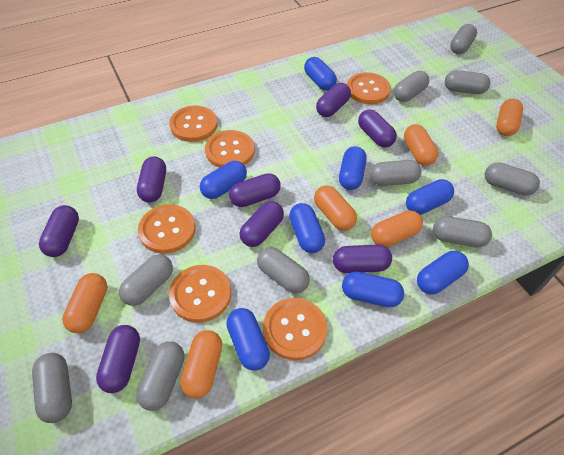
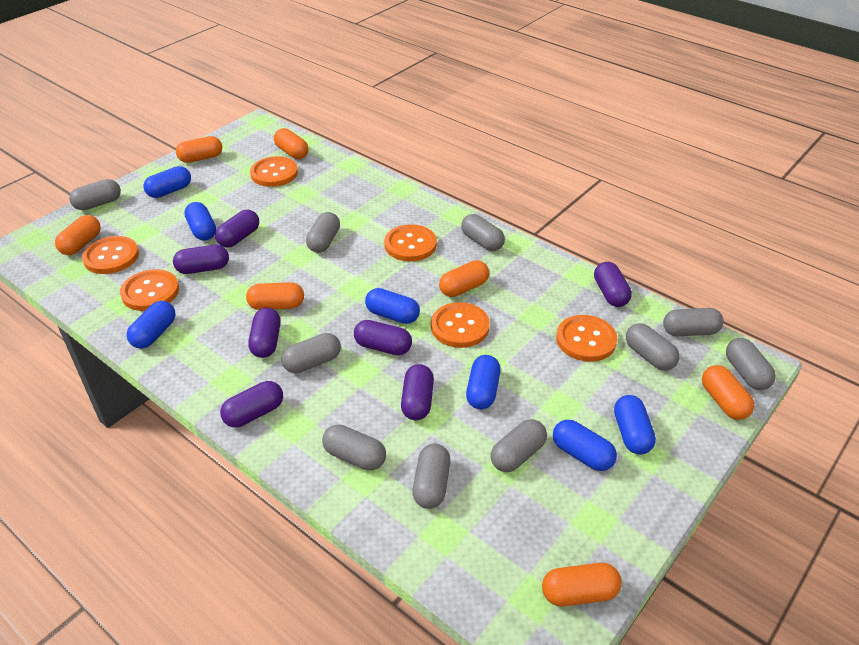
blue capsule: [200,161,247,199] [226,308,270,371] [289,203,325,253] [304,57,337,91] [339,146,366,190] [342,272,404,307] [406,179,454,215] [417,251,469,294] = 8 -> [126,301,176,349] [144,166,191,198] [184,202,216,241] [365,288,420,324] [466,355,501,409] [553,420,617,471] [614,395,656,455] = 7
orange capsule: [62,273,107,333] [180,330,222,399] [314,185,357,231] [371,210,423,247] [404,124,438,166] [496,99,523,136] = 6 -> [55,215,101,255] [176,136,222,163] [246,282,304,310] [274,128,309,159] [439,260,489,297] [542,563,622,606] [702,365,755,420] = 7
purple capsule: [39,205,79,257] [96,325,140,393] [137,157,166,203] [229,173,281,207] [240,201,284,247] [316,83,351,117] [333,245,392,273] [358,109,397,147] = 8 -> [173,245,229,274] [215,210,259,248] [220,381,283,427] [248,307,281,358] [354,320,412,355] [401,364,434,420] [594,262,632,307] = 7

